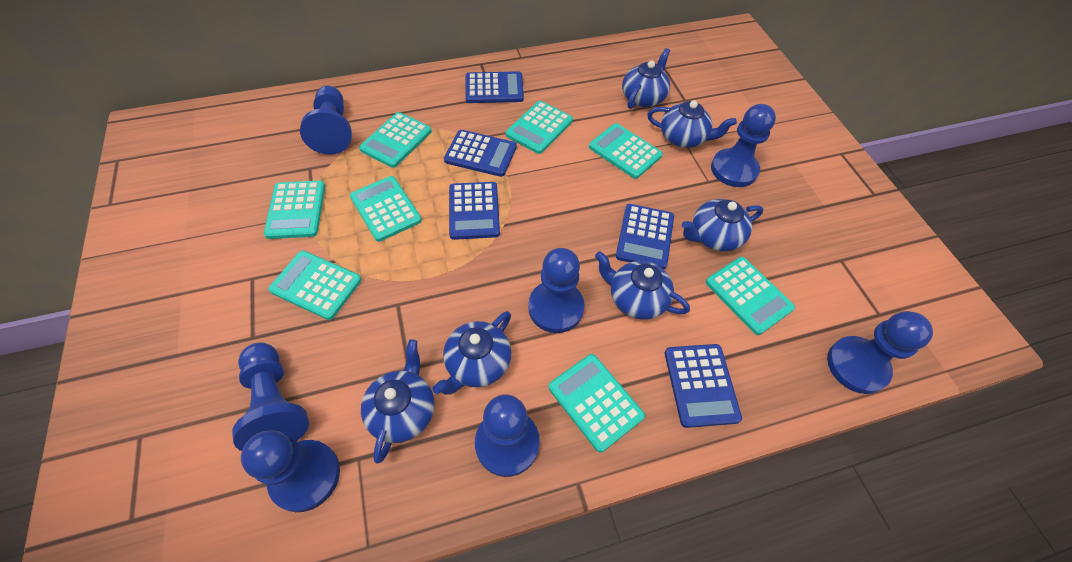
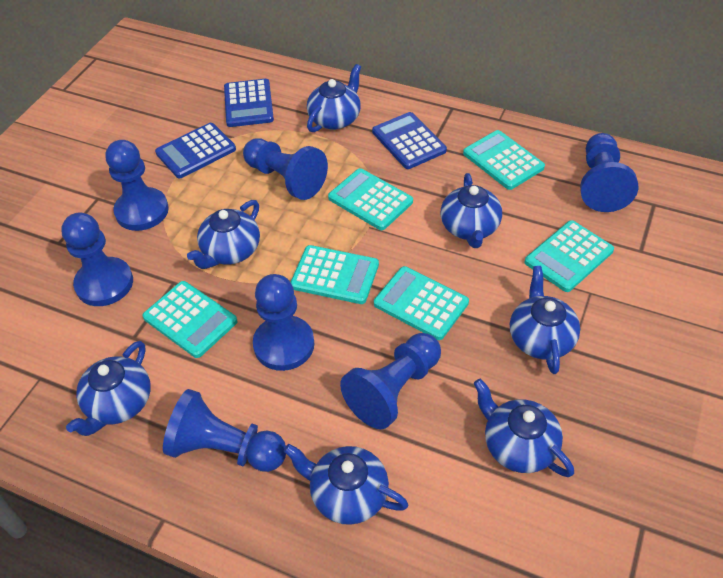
blue calculator: [444,130,517,177] [449,182,500,240] [465,72,524,103] [616,204,674,269] [665,344,742,428] = 5 -> [155,123,236,178] [224,79,274,127] [372,112,447,169] = 3
blue teapot: [361,339,434,464] [433,311,512,395] [595,251,690,320] [622,48,670,109] [647,100,737,148] [682,199,763,251] = 6 -> [66,341,151,436] [187,200,260,269] [284,444,408,525] [307,64,361,132] [441,173,502,248] [473,379,574,477] [510,266,580,374] = 7
turquoise calculator: [264,181,325,239] [268,251,362,320] [350,176,422,242] [359,112,432,168] [506,101,573,154] [548,354,645,453] [589,123,663,179] [706,257,795,335] = 8 -> [143,281,238,358] [291,245,379,304] [328,168,413,230] [374,266,469,340] [463,130,545,190] [524,220,614,292] = 6

